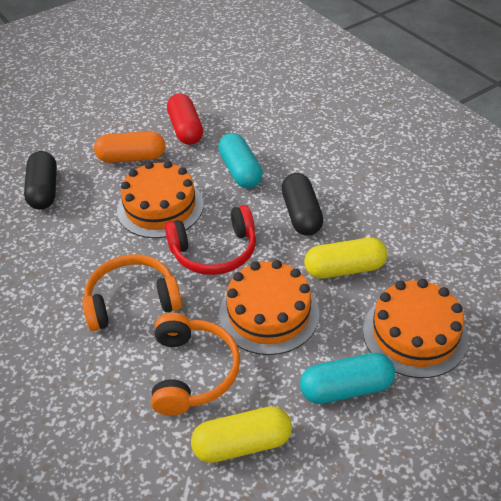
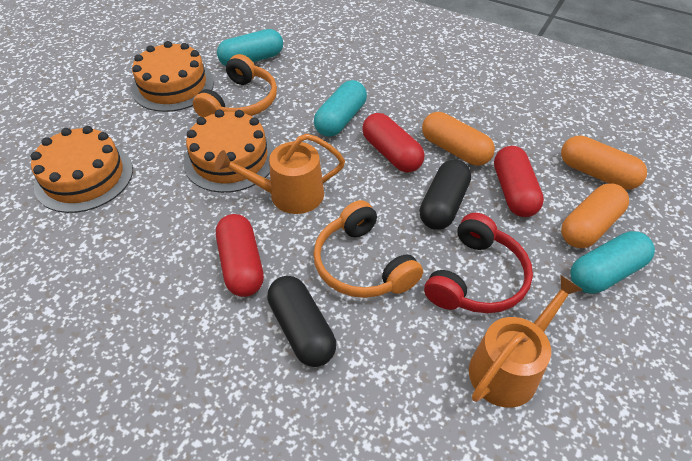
orange capsule: [94,131,165,163] = 1 -> [422,112,495,166] [561,136,647,190] [561,183,629,248] = 3
orange watering can: none = 0 -> [214,134,345,214] [469,275,583,408] = 2
red capsule: [167,94,203,145] = 1 -> [216,214,264,297] [362,113,424,172] [494,146,544,217] = 3
turquoise capsule: [218,133,263,188] [300,353,395,404] = 2 -> [217,29,283,66] [314,80,367,137] [571,231,655,294] = 3
yellow capsule: [191,406,292,463] [304,238,387,279] = 2 -> none = 0

